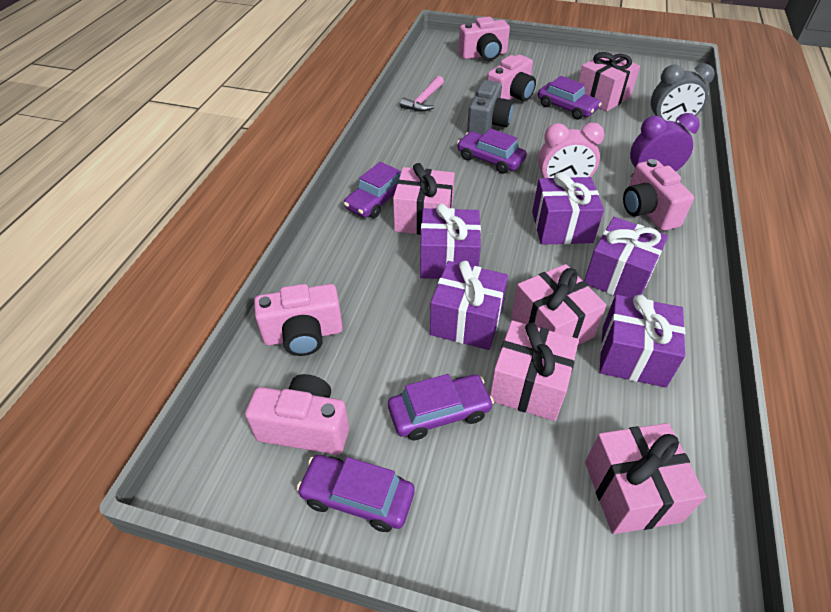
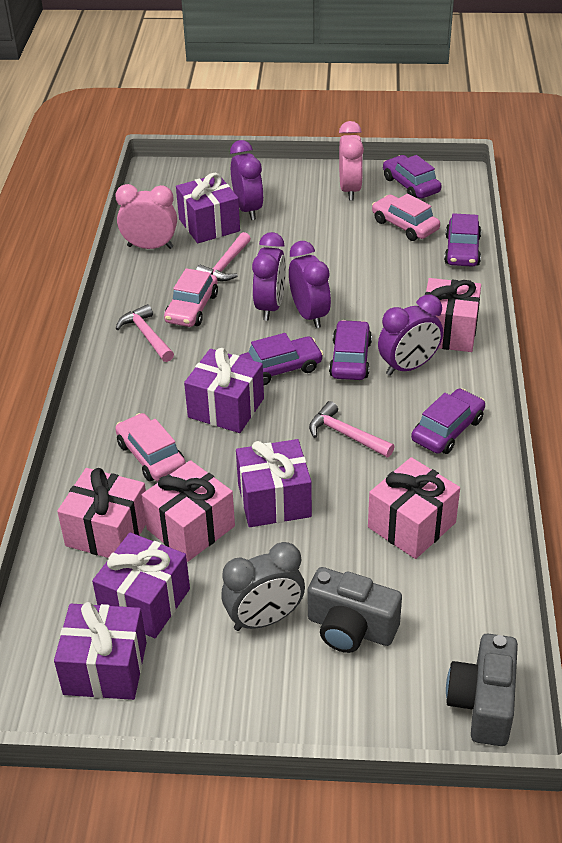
grey camera: [467,80,513,135] = 1 -> [308,567,402,653] [446,634,518,746] = 2
pink camera: [245,374,349,455] [254,284,343,356] [459,17,510,61] [487,55,536,101] [623,159,694,231] = 5 -> none = 0
pink car: none = 0 -> [115,413,186,482] [164,268,218,327] [372,193,440,241] = 3
pink clock: [538,122,605,178] = 1 -> [115,184,177,249] [339,121,364,201] = 2
pink gift: [393,163,455,235] [490,320,579,421] [511,264,606,345] [578,52,640,111] [585,423,706,534] = 5 -> [57,468,146,558] [142,460,235,562] [368,457,460,559] [425,278,481,352] = 4
pink hammer: [400,76,444,112] = 1 -> [116,304,174,362] [196,232,251,281] [309,401,395,458] = 3
purple clock: [630,113,700,178] = 1 -> [230,140,264,220] [252,232,286,321] [289,241,331,328] [378,295,443,376] = 4

